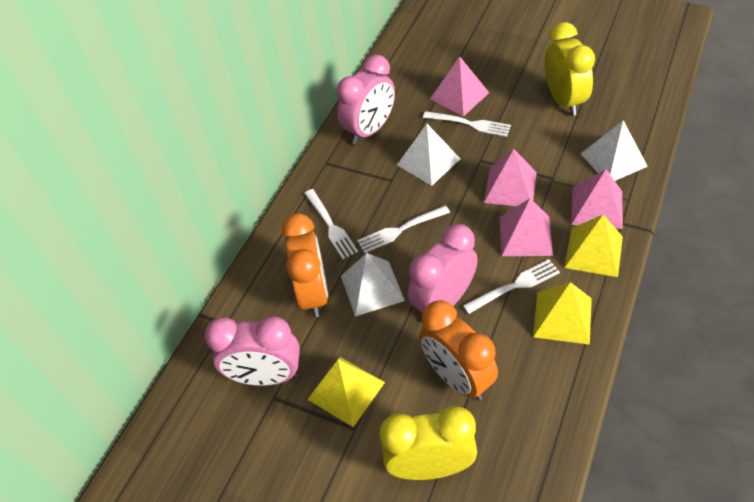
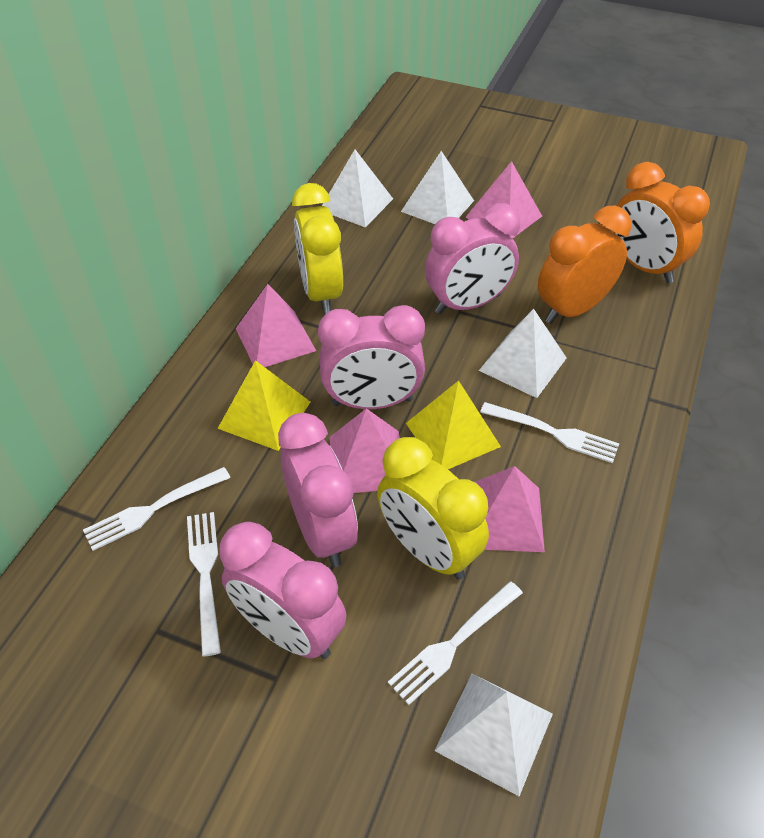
pink clock: [205,316,300,386] [337,54,395,145] [408,224,478,313] = 3 -> [219,522,347,659] [278,413,358,567] [318,305,425,409] [425,203,520,314] = 4
white pyramid: [341,253,405,317] [397,124,460,186] [581,120,648,181] = 3 -> [322,150,393,228] [401,151,474,224] [434,673,553,796] [479,309,567,398] = 4
yellow pyramid: [307,357,385,427] [533,282,592,345] [565,215,623,277] = 3 -> [217,360,310,451] [406,381,501,469] = 2

